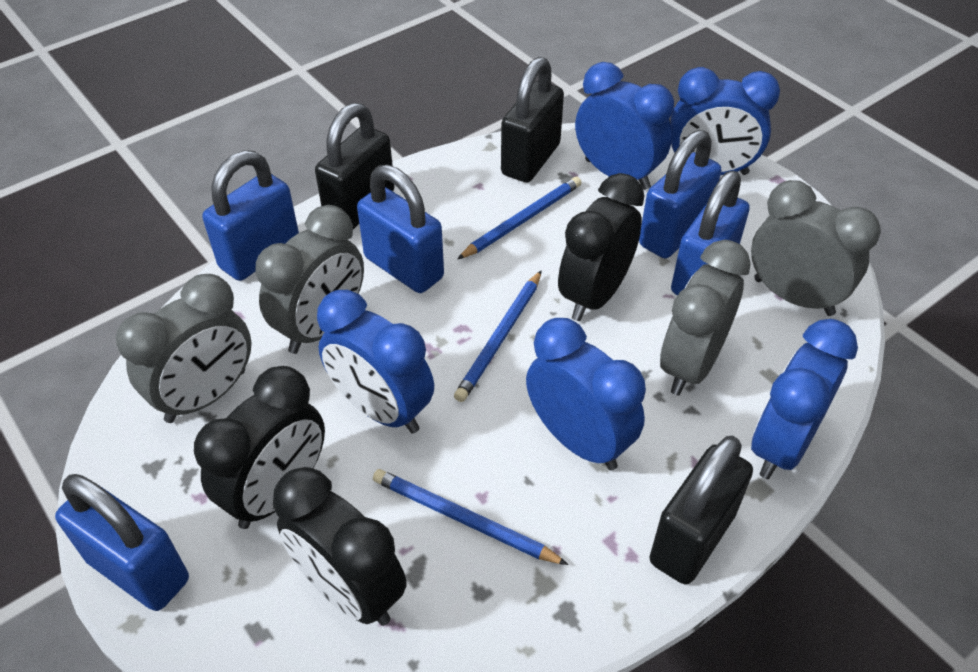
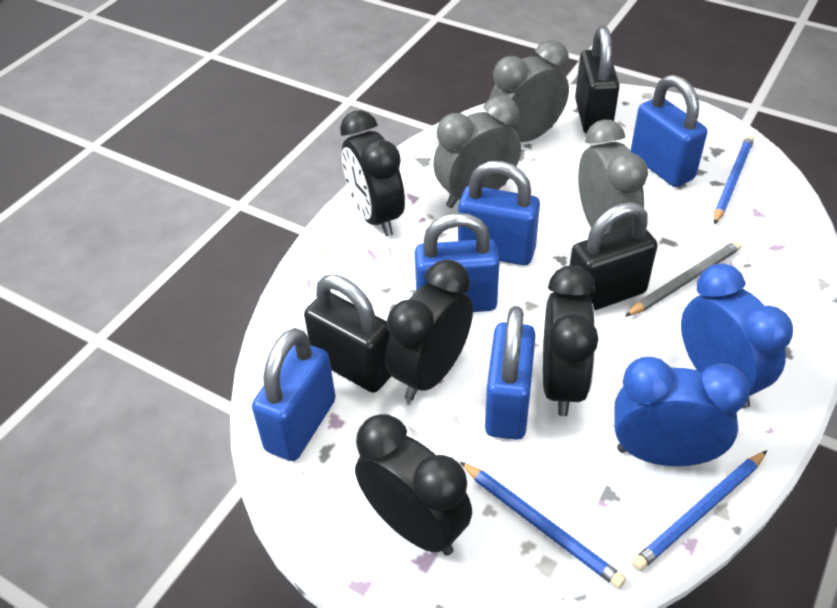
black clock: [194,366,325,529] [273,467,407,626] [558,173,644,321] = 3 -> [340,110,405,236] [355,414,472,556] [385,260,473,400] [543,266,599,416] = 4
blue clock: [317,290,434,434] [526,318,646,470] [575,62,674,190] [670,67,780,175] [751,319,858,479] = 5 -> [614,357,750,466] [681,263,793,408] = 2
grey clock: [116,274,252,423] [255,205,364,354] [660,240,751,395] [751,180,881,316] = 4 -> [433,96,521,208] [489,40,569,142] [578,120,648,234] = 3
grey pencil: none = 0 -> [625,240,742,317] = 1

